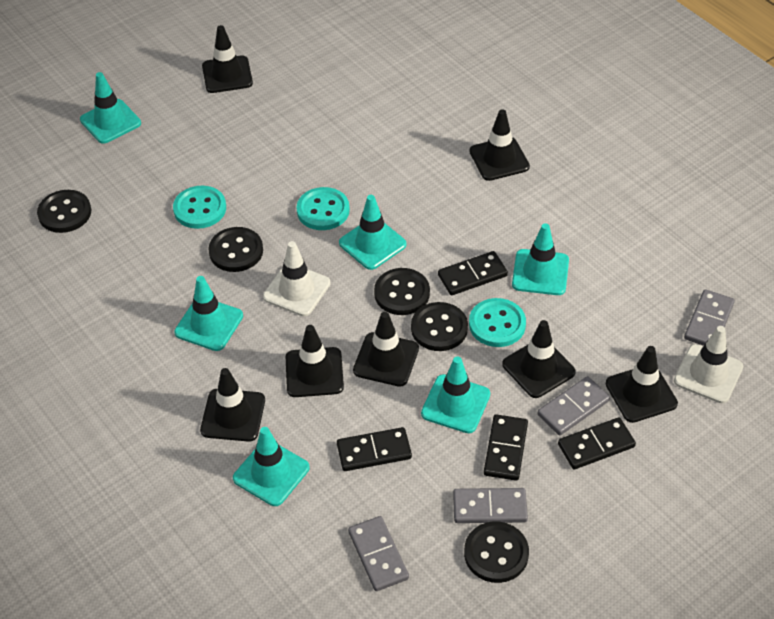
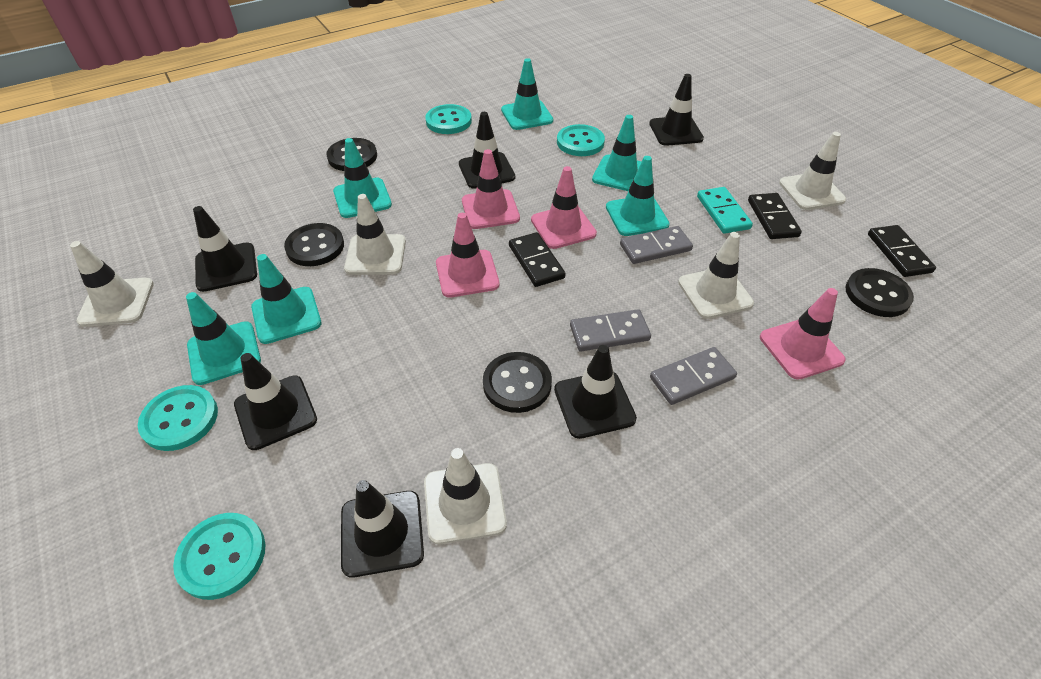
black button: [37,190,91,233] [208,227,263,272] [374,268,430,315] [411,302,468,351] [464,521,529,583] = 5 -> [284,223,344,266] [326,138,377,171] [483,352,552,413] [846,268,914,317] = 4
black domino: [337,427,412,471] [438,251,508,295] [484,414,528,481] [558,417,636,469] = 4 -> [509,232,565,287] [748,193,802,239] [868,225,936,277] = 3
black traffic cone: [200,368,265,442] [202,25,253,93] [286,325,344,397] [353,312,419,387] [469,109,530,181] [502,320,576,398] [606,346,678,423] = 7 -> [193,206,257,292] [234,353,317,450] [341,480,424,578] [459,112,515,189] [554,345,637,439] [649,74,704,146] = 6
grey domino: [348,516,409,591] [453,488,528,523] [537,376,610,435] [684,289,735,346] = 4 -> [570,309,651,351] [620,226,693,264] [650,347,737,405] = 3
pink traffic cone: none = 0 -> [436,213,499,298] [462,149,520,229] [531,166,597,249] [760,288,846,380] = 4
turquoise button: [173,186,226,229] [296,187,350,230] [469,298,526,347] = 3 -> [138,385,218,451] [173,513,265,600] [425,104,472,134] [557,124,605,156] = 4
turquoise domino: none = 0 -> [697,187,753,234] = 1
white traffic cone: [263,241,331,316] [674,326,743,403] = 2 -> [70,241,154,327] [344,194,406,275] [424,448,507,544] [678,232,754,319] [779,132,846,210] = 5

